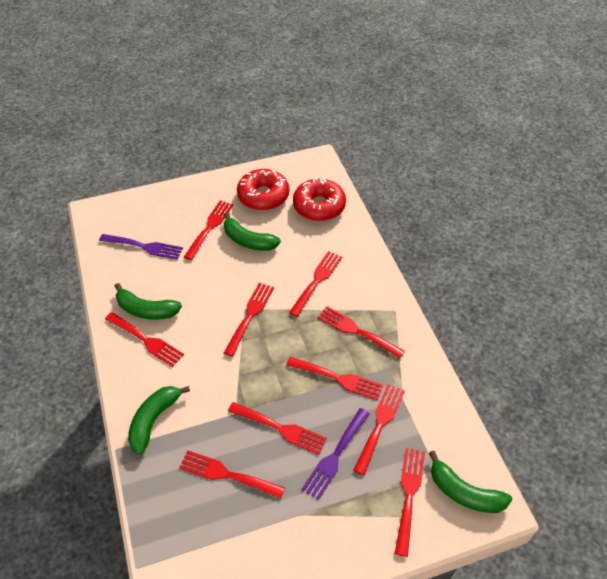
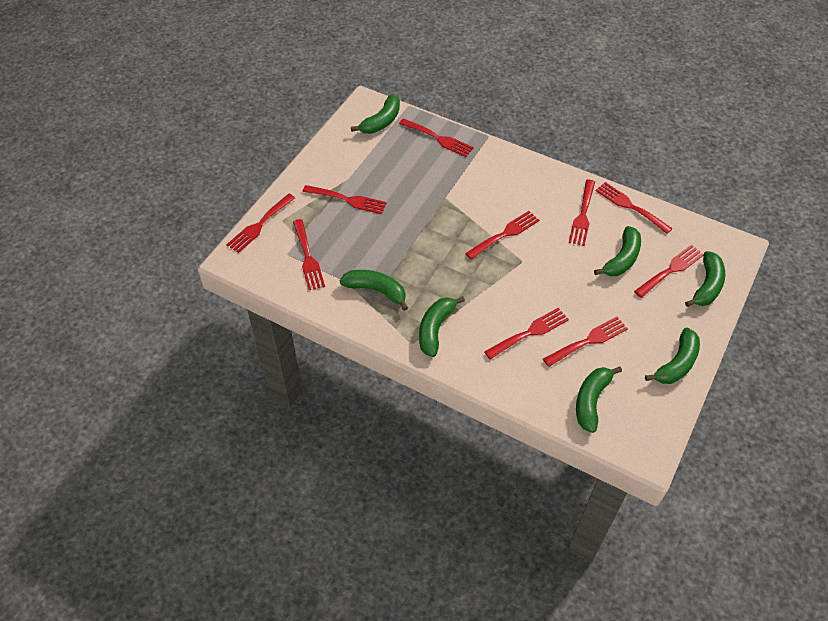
green banana: [115,283,182,320] [128,386,190,455] [224,212,281,251] [429,451,512,513] = 4 -> [340,270,408,311] [351,94,400,134] [419,296,465,357] [576,366,622,433] [594,226,641,276] [645,328,700,384] [685,251,725,307] = 7
purple fork: [99,234,183,260] [301,408,370,500] = 2 -> none = 0
red donut: [237,169,289,211] [293,177,346,221] = 2 -> none = 0

